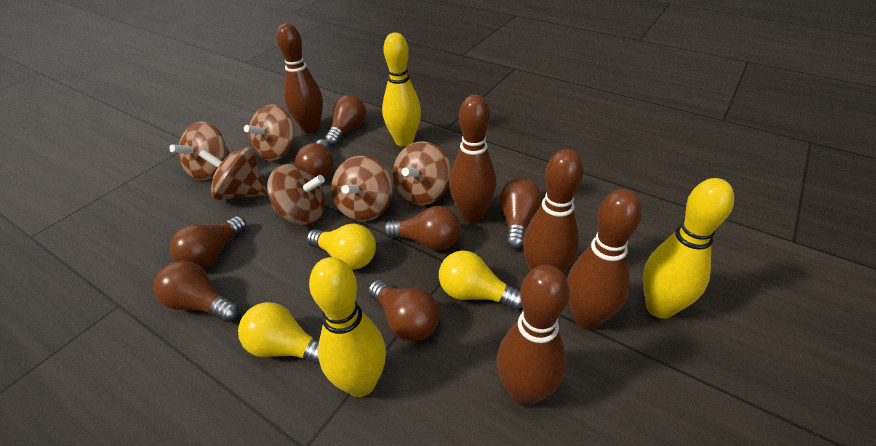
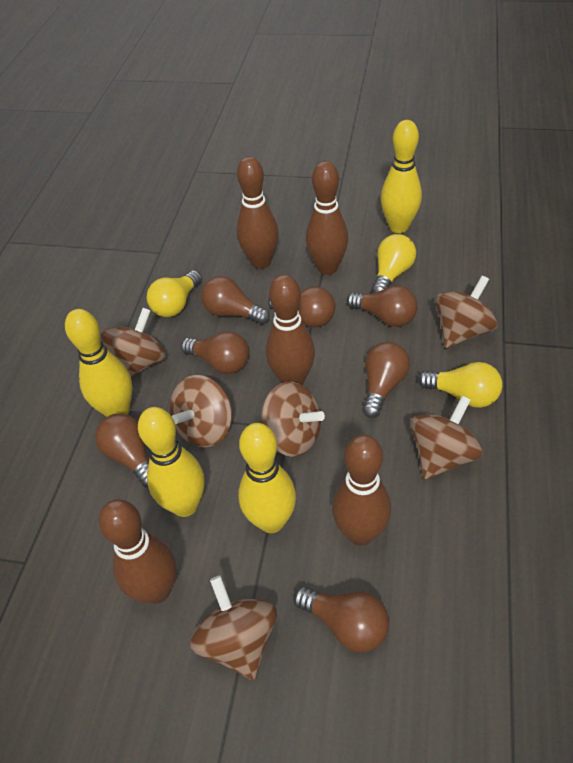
yellow bowling pin: [309,257,386,397] [382,33,421,147] [642,178,734,319] = 3 -> [65,309,132,417] [138,407,204,517] [238,423,296,533] [381,120,422,233] = 4

